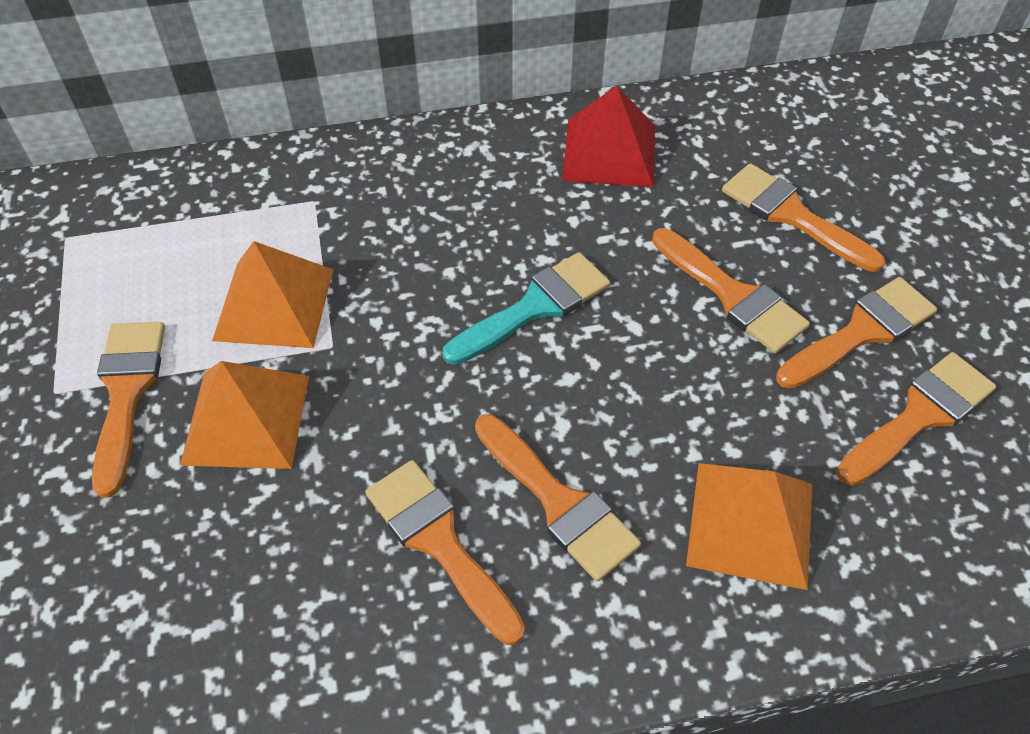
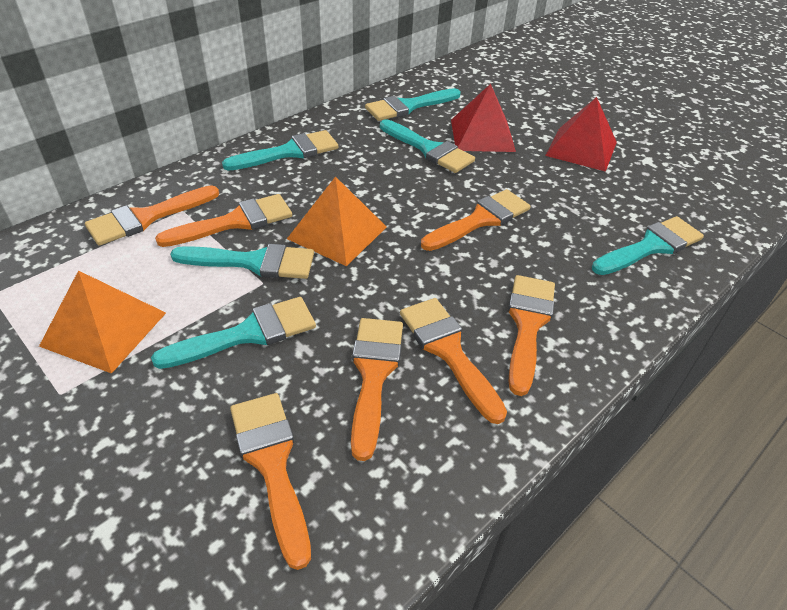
orange pyramid: [180,361,309,469] [212,241,333,348] [686,463,812,590] = 3 -> [39,271,166,374] [287,176,386,266] = 2
red pyramid: [562,86,655,187] = 1 -> [451,84,516,152] [545,97,617,172] = 2
turquoise brush: [442,252,610,365] = 1 -> [151,297,316,369] [170,244,314,279] [222,130,338,171] [365,88,461,121] [380,119,475,173] [592,216,704,275] = 6

